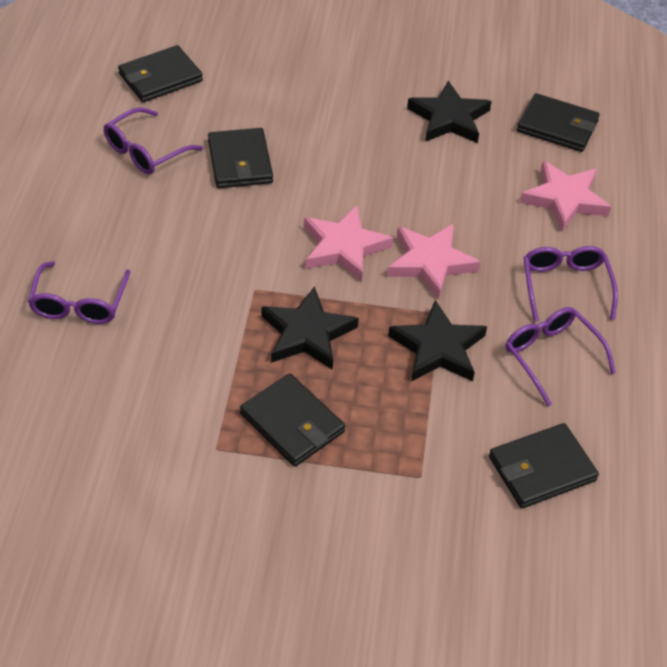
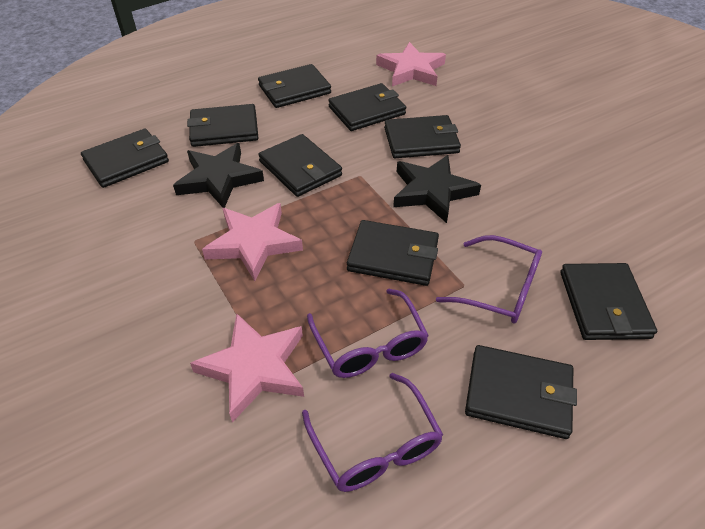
black star: [261,286,359,370] [388,300,487,382] [407,81,492,143] = 3 -> [173,143,264,208] [393,155,481,223] = 2
black wallet: [118,45,203,102] [208,128,273,188] [240,373,345,466] [489,423,599,508] [517,93,600,152] = 5 -> [81,129,169,188] [187,104,259,147] [258,64,331,108] [258,134,342,197] [328,83,406,131] [347,220,439,286] [384,115,461,158] [465,345,577,439] [560,263,657,340] = 9
purple glasses: [28,261,130,324] [103,107,203,174] [505,307,616,406] [524,246,618,322] = 4 -> [302,373,443,492] [307,289,429,378] [436,235,542,324] = 3

